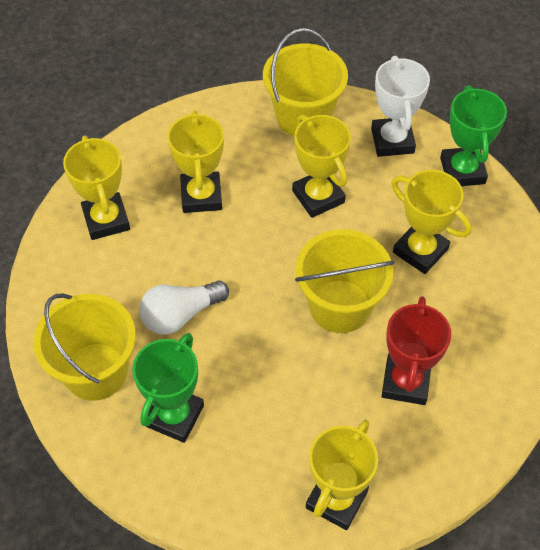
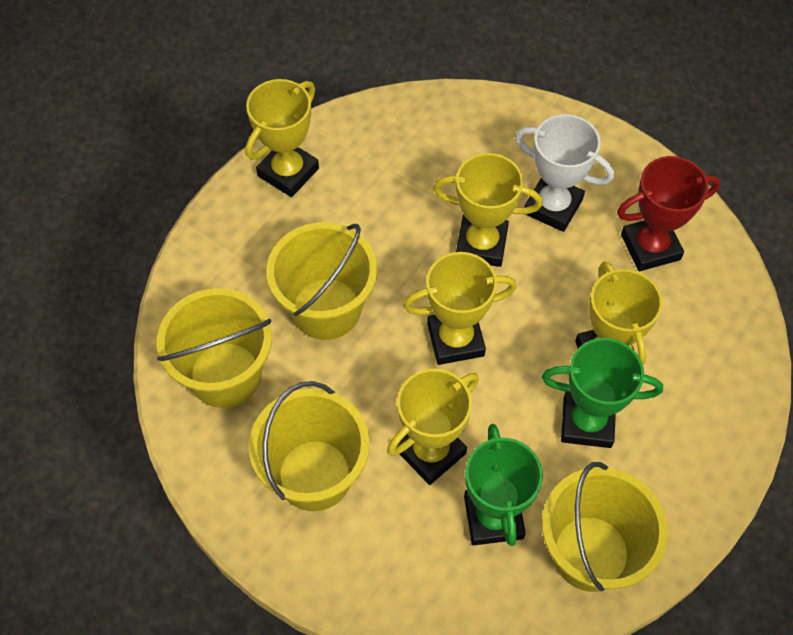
white light bulb: [139,280,229,335] = 1 -> none = 0
yellow bucket: [33,293,136,401] [263,28,348,136] [295,229,395,333] = 3 -> [157,288,272,408] [249,381,370,511] [266,222,377,340] [542,462,668,592] = 4

